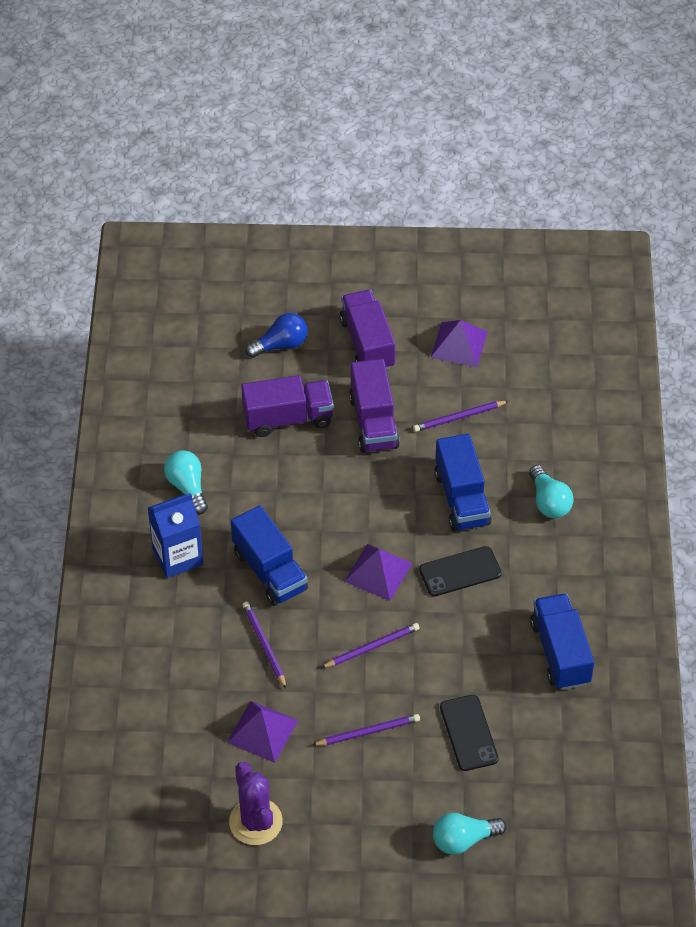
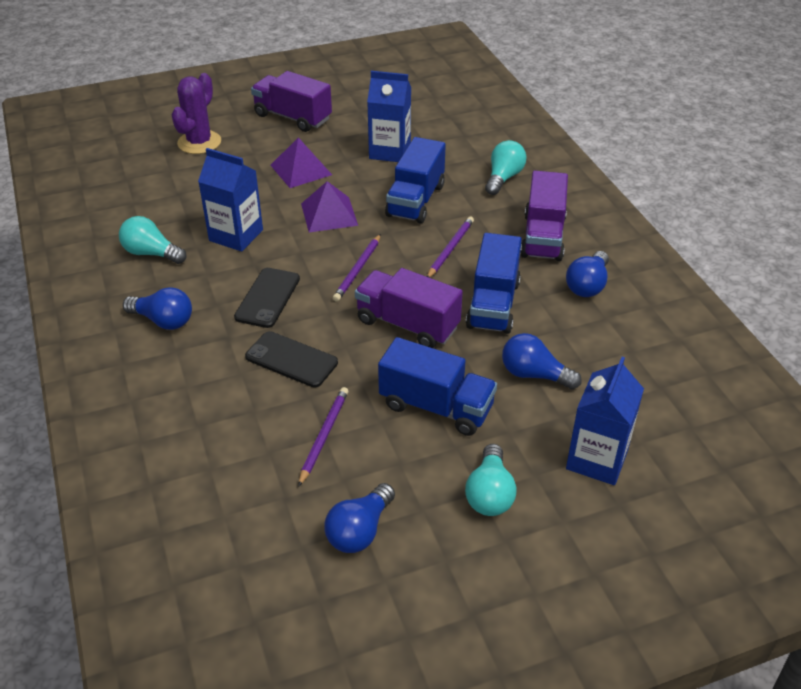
blue carton: [148,493,203,578] = 1 -> [198,148,263,251] [367,71,411,162] [566,357,644,485] = 3
blue light bulb: [245,313,308,358] = 1 -> [123,287,192,330] [324,483,395,553] [502,333,582,389] [566,251,609,297] = 4
purple pencil: [242,601,286,688] [313,714,420,746] [321,623,420,668] [413,401,508,432] = 4 -> [298,387,349,487] [333,234,381,302] [427,217,474,278] = 3
purple pyramid: [227,701,299,763] [344,544,413,601] [430,320,488,367] = 3 -> [271,137,332,188] [301,181,358,233] = 2

